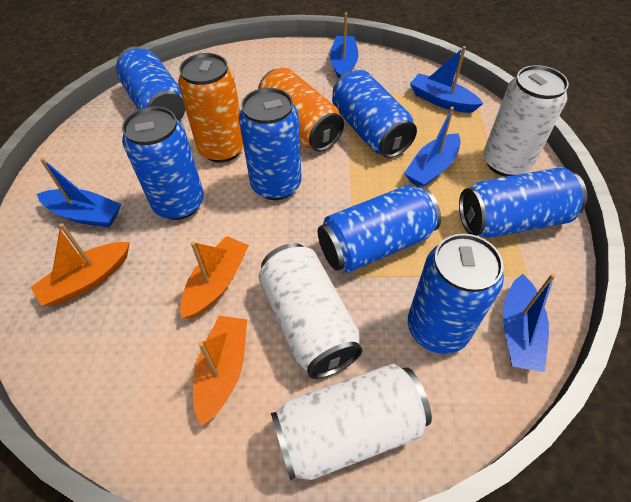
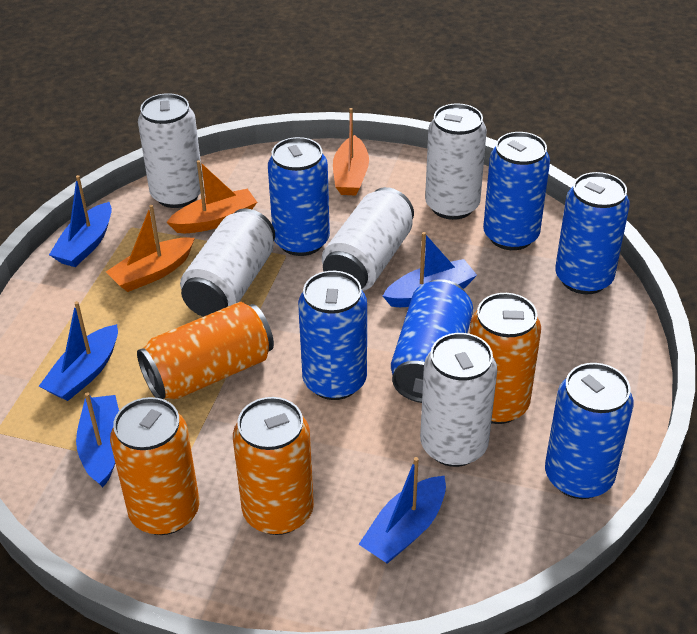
blue can: [116,46,186,121] [122,106,204,220] [239,88,301,200] [318,185,441,273] [332,70,417,158] [408,234,504,354] [459,167,587,238] = 7 -> [268,137,330,256] [298,271,367,400] [391,279,473,403] [483,132,550,250] [545,363,634,499] [555,172,630,294] = 6
orange can: [178,53,244,163] [258,68,344,152] = 2 -> [110,397,199,535] [137,302,274,399] [233,397,314,535] [470,293,541,424] = 4
white can: [258,243,362,379] [271,364,432,481] [483,65,569,177] = 3 -> [138,93,204,208] [180,208,275,317] [322,187,414,291] [420,333,497,467] [425,103,487,220] = 5

